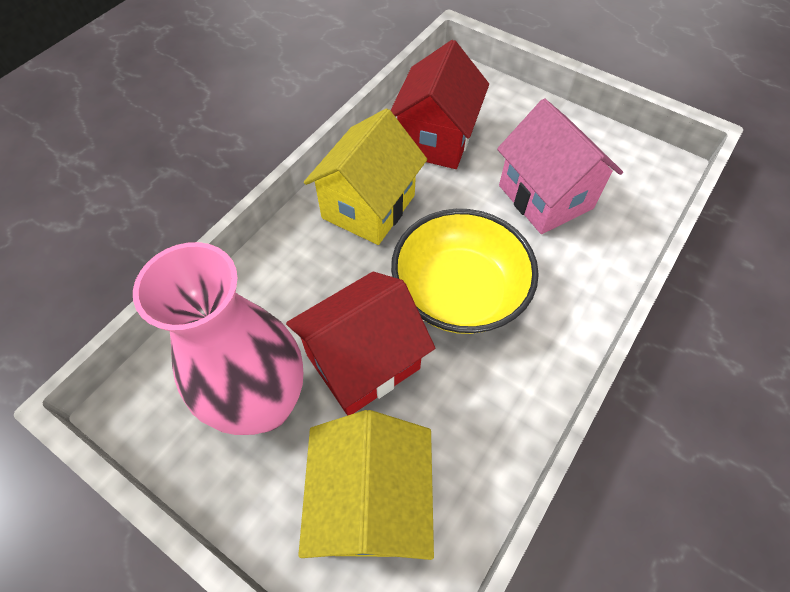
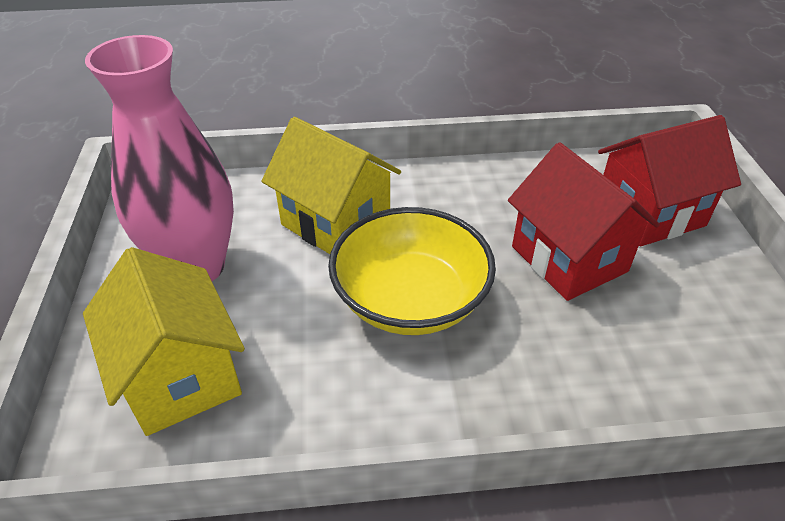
pink house: [497,99,623,234] = 1 -> none = 0

